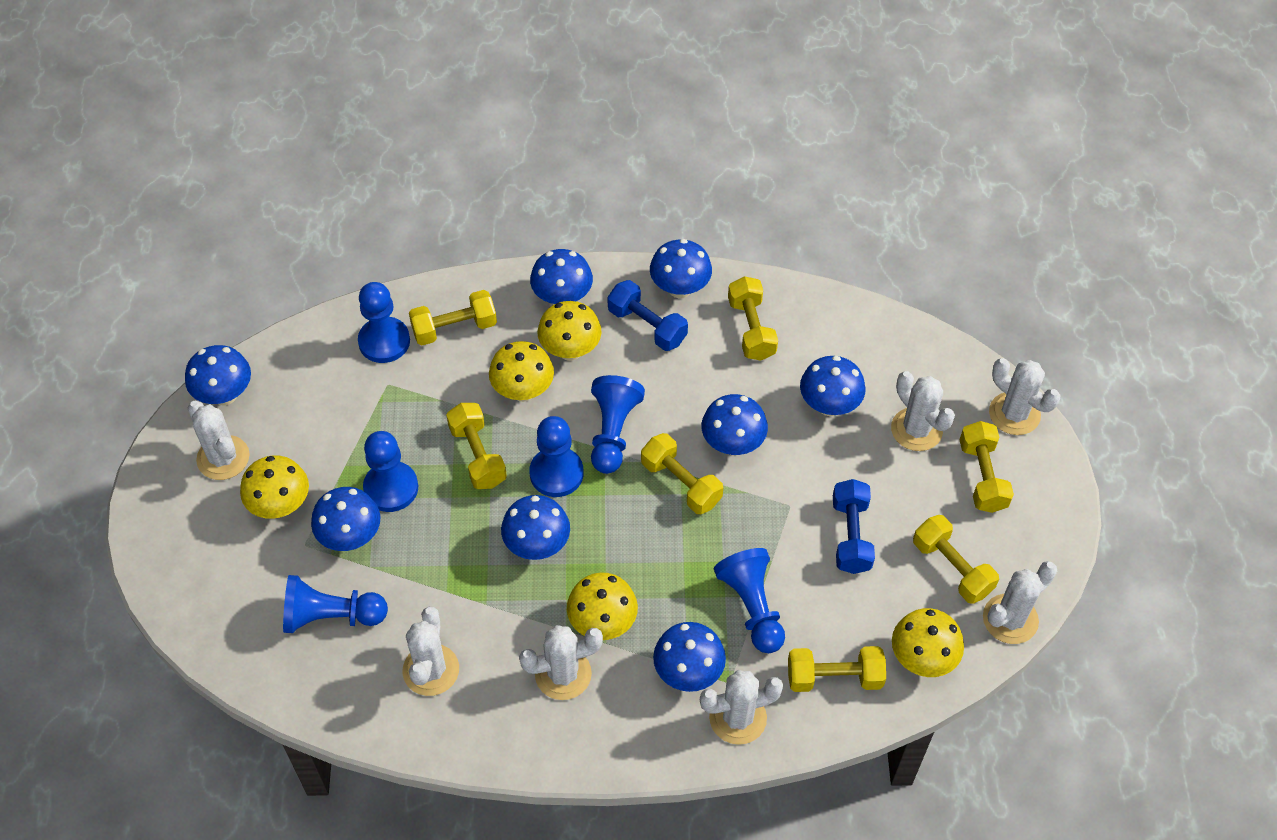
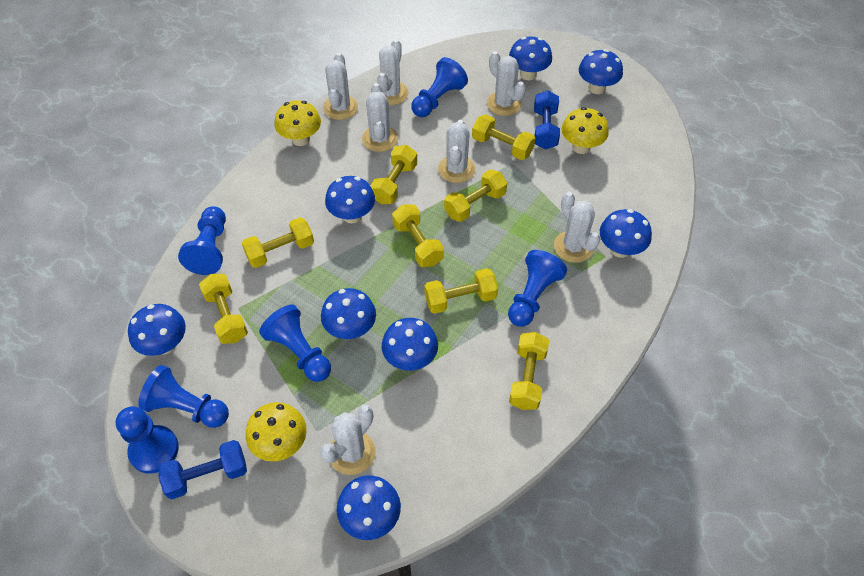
yellow dumbbell: [409,290,497,345] [446,403,507,489] [641,433,723,514] [728,276,778,361] [788,646,886,692] [913,515,999,604] [959,421,1014,513] = 7 -> [199,274,248,344] [242,217,314,268] [370,145,417,205] [392,204,444,267] [424,268,498,314] [444,170,507,222] [472,114,536,160] [509,332,549,410] = 8
yellow mushroom: [240,455,309,519] [489,341,554,402] [537,301,602,361] [567,572,638,640] [892,608,964,677] = 5 -> [246,402,307,461] [274,100,321,146] [562,107,609,154] = 3

